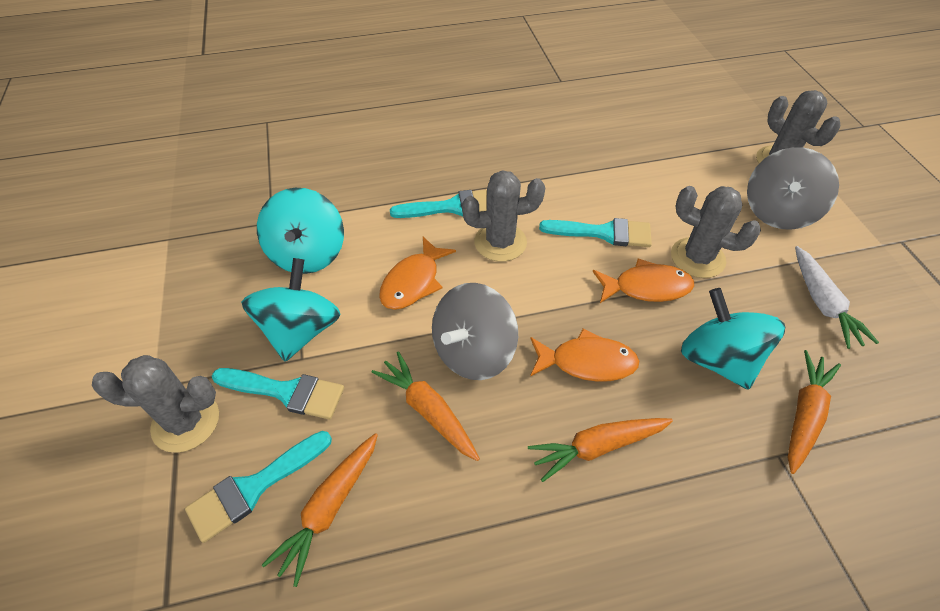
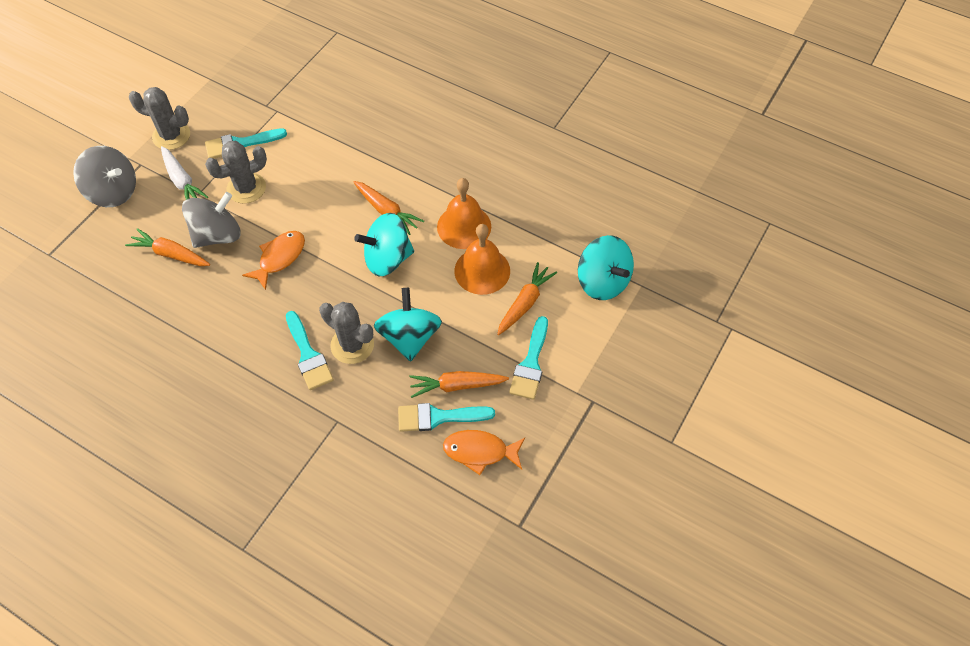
grey cactus: [92,355,219,453] [462,170,545,262] [671,186,761,278] [756,90,840,163] = 4 -> [129,87,190,150] [205,141,267,204] [319,302,374,364] = 3
orange bell: none = 0 -> [437,178,491,249] [454,224,510,295] = 2
orange fish: [379,237,456,310] [530,329,639,382] [592,258,694,303] = 3 -> [242,231,305,290] [443,430,525,475] = 2

